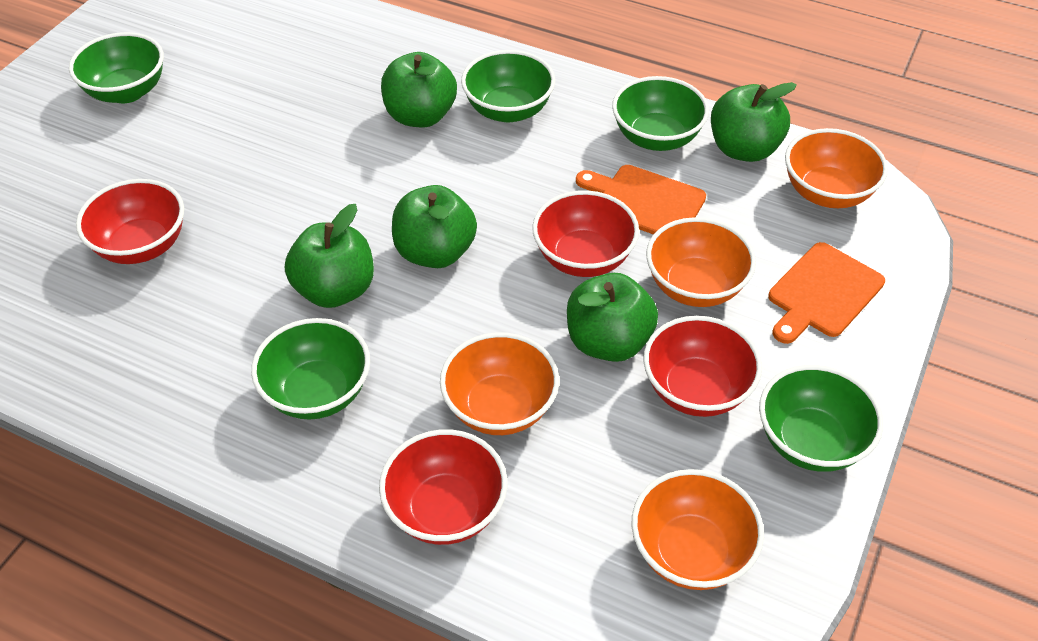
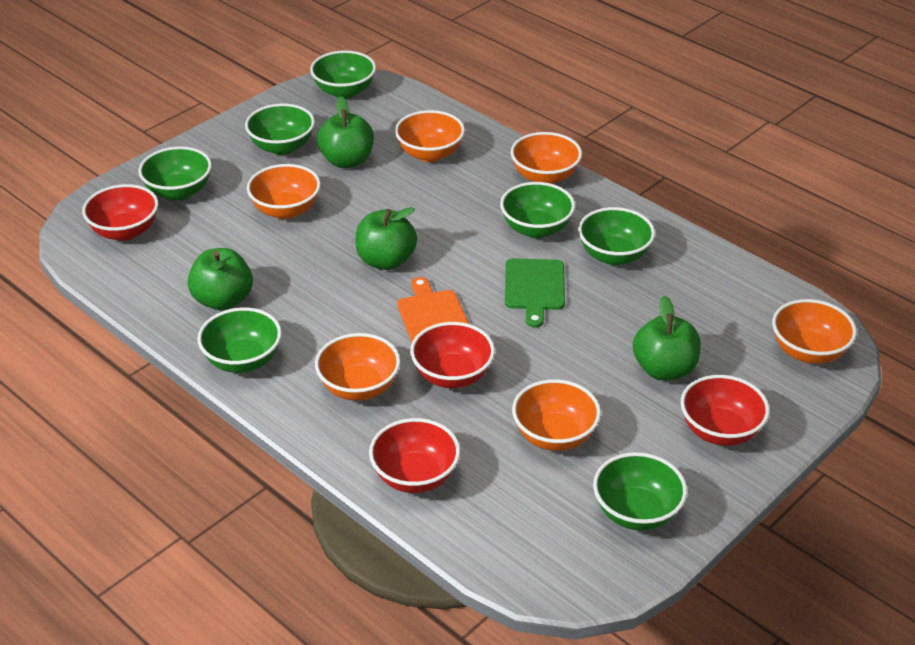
green apple: [285,204,374,308] [381,52,457,128] [392,185,477,268] [567,273,658,362] [711,82,797,162] = 5 -> [188,248,253,310] [317,96,374,168] [355,207,417,270] [633,295,701,380] = 4
green bowl: [69,32,164,103] [251,318,370,420] [461,50,555,122] [612,76,709,151] [759,365,883,472] = 5 -> [138,146,212,201] [197,308,282,373] [245,103,315,155] [310,50,376,99] [500,182,575,238] [578,207,655,265] [593,452,687,531] = 7
green cutting board: none = 0 -> [505,258,565,328] = 1
orange bowl: [440,332,559,435] [631,469,764,590] [646,217,756,307] [785,128,888,208] = 4 -> [247,164,321,219] [315,333,400,401] [395,110,465,162] [511,132,582,184] [512,379,601,451] [772,299,857,364] = 6
orange cutting board: [576,165,706,235] [768,242,885,344] = 2 -> [397,277,469,342] = 1

